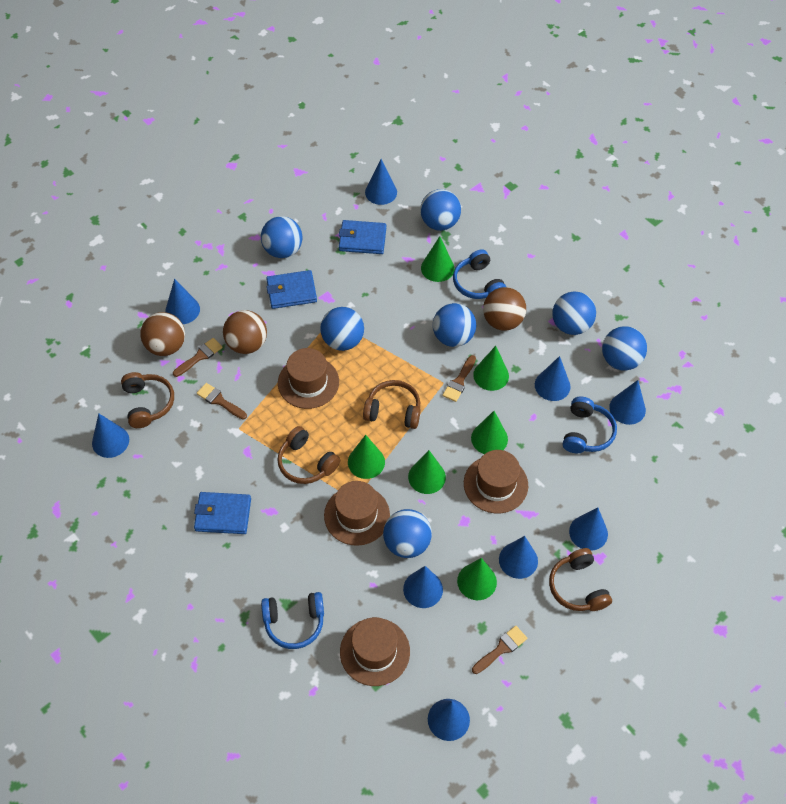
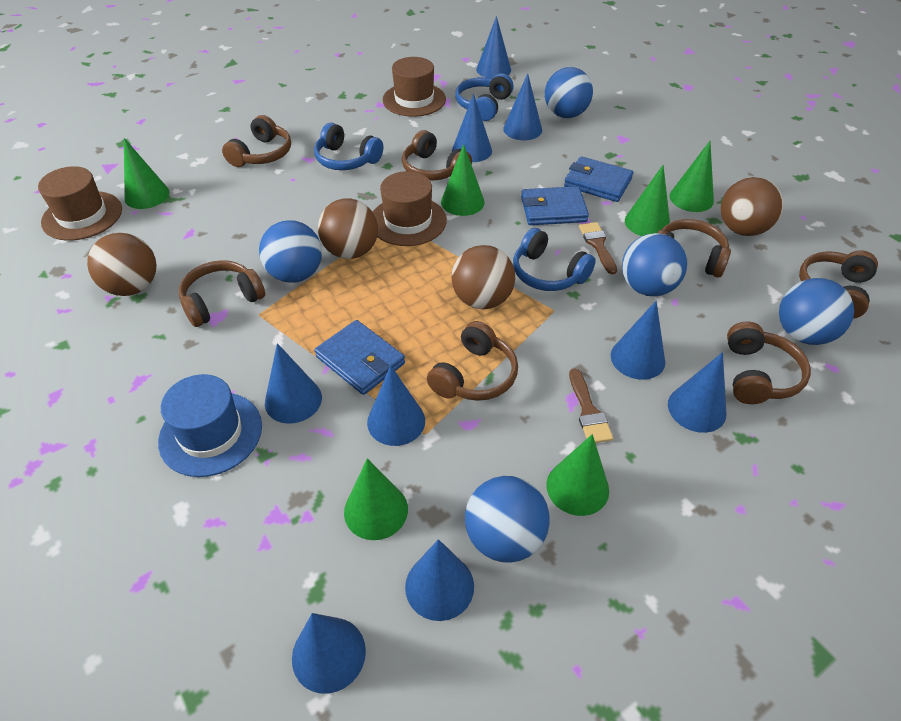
blue ball: [261,216,302,258] [320,307,364,351] [383,509,432,558] [420,189,461,231] [433,303,476,347] [552,292,596,335] [602,326,647,371] = 7 -> [259,220,322,283] [465,476,549,563] [545,67,593,118] [622,233,687,296] [779,278,854,345] = 5
blue hat: none = 0 -> [158,374,262,477] = 1
brown ball: [140,312,185,356] [223,310,267,354] [483,287,526,331] = 3 -> [87,233,157,296] [318,198,378,259] [451,245,515,309] [721,177,783,236] = 4
brown brush: [173,338,223,377] [197,383,247,420] [442,355,476,402] [472,626,527,674] = 4 -> [569,368,613,443] [579,222,617,275] = 2
brown hat: [278,348,339,409] [324,481,390,546] [340,617,410,686] [464,450,528,513] = 4 -> [38,166,122,241] [373,171,447,246] [383,57,446,117] = 3
brown headphones: [121,372,174,428] [277,426,340,484] [363,380,421,429] [549,548,612,611] = 4 -> [179,260,265,327] [222,115,291,167] [402,130,472,181] [427,321,518,401] [657,219,731,277] [727,322,811,404] [799,250,878,319] = 7

